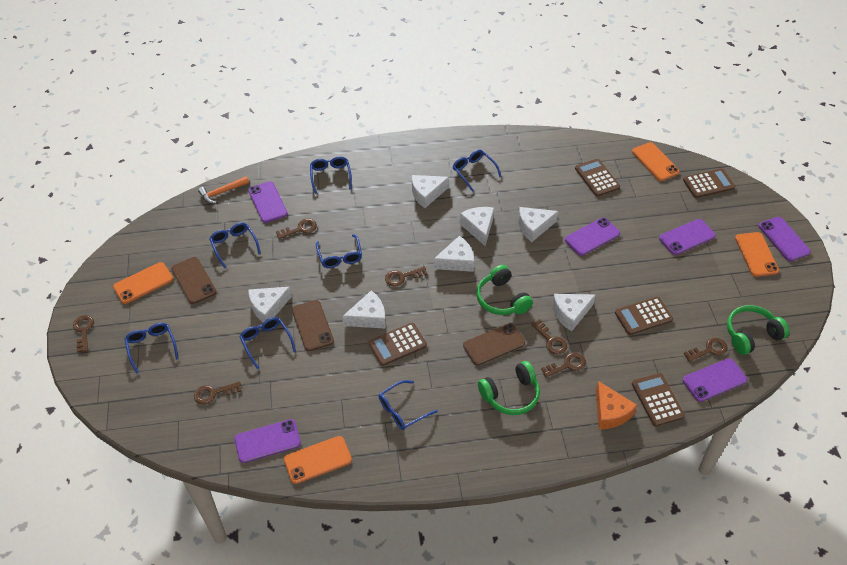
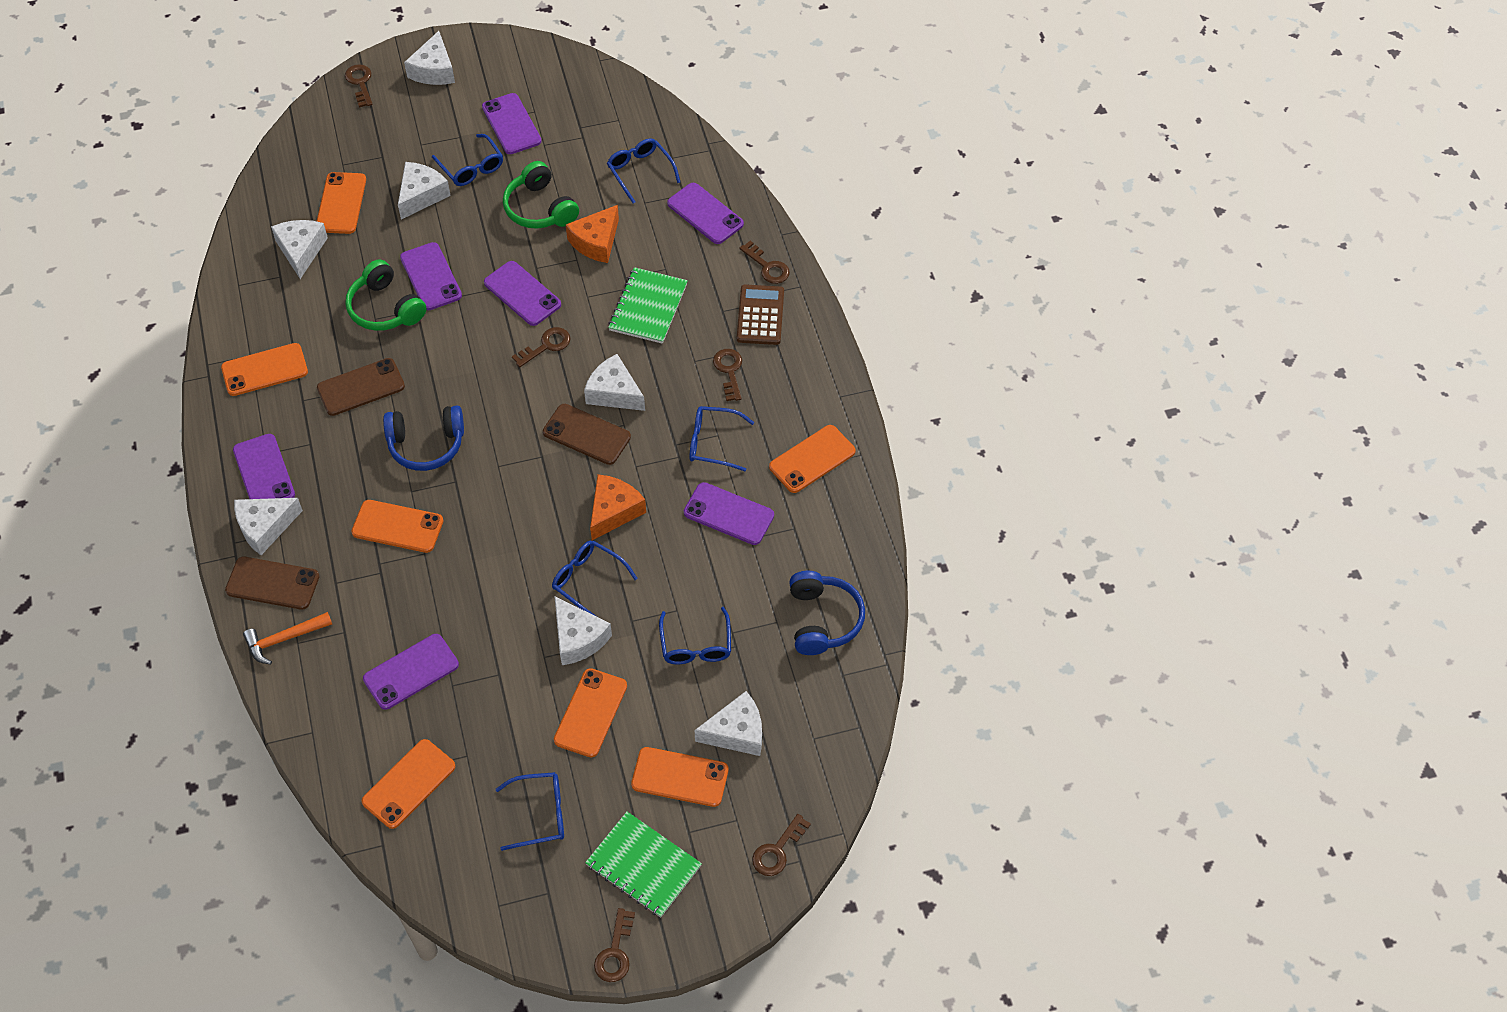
blue glasses: [125,323,179,374] [209,223,261,268] [240,317,296,370] [310,156,352,194] [316,234,362,268] [379,380,438,430] [452,150,502,192] = 7 -> [432,134,503,186] [496,772,564,851] [552,541,638,617] [607,138,680,204] [659,607,731,664] [689,406,754,471] = 6
blue headphones: none = 0 -> [383,405,464,471] [789,571,865,655] = 2
brown calculator: [368,323,427,366] [575,159,620,197] [615,297,673,335] [632,373,685,426] [683,168,735,198] = 5 -> [737,284,784,345] = 1
brown key: [73,315,94,353] [194,382,241,405] [276,219,317,239] [385,266,428,287] [531,319,567,355] [541,352,586,377] [684,338,728,362] = 7 -> [345,64,373,108] [512,327,571,367] [594,908,635,982] [713,349,742,401] [740,241,790,284] [752,814,811,876] = 6
green headphones: [476,265,533,315] [478,361,540,415] [727,305,789,355] = 3 -> [345,259,426,331] [503,161,579,229] = 2
green notebook: none = 0 -> [585,812,702,918] [608,267,688,344] = 2
orange cheese: [596,381,637,429] = 1 -> [566,205,619,263] [590,474,646,540] = 2
orange phone: [113,262,173,304] [284,436,352,484] [632,142,680,181] [735,232,779,277] = 4 -> [221,343,308,396] [317,172,366,234] [351,500,444,553] [362,739,455,829] [554,668,627,758] [631,747,728,807] [769,425,856,493] = 7
purple phone: [234,419,301,463] [248,181,288,223] [565,218,620,256] [659,219,716,255] [683,358,747,402] [759,217,811,261] = 6 -> [233,434,295,499] [363,634,459,710] [400,242,462,310] [482,93,541,154] [484,261,561,326] [667,183,744,244] [684,482,774,545] = 7

